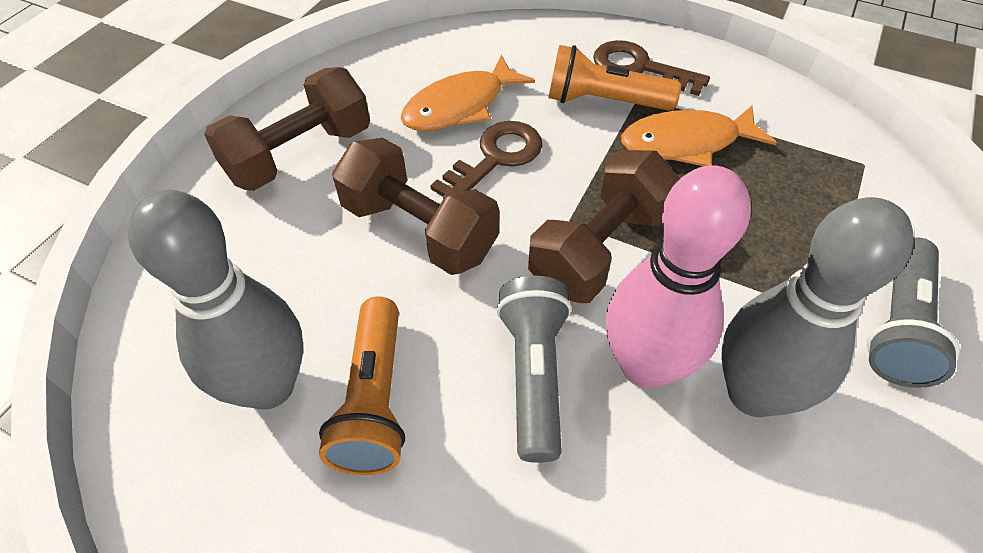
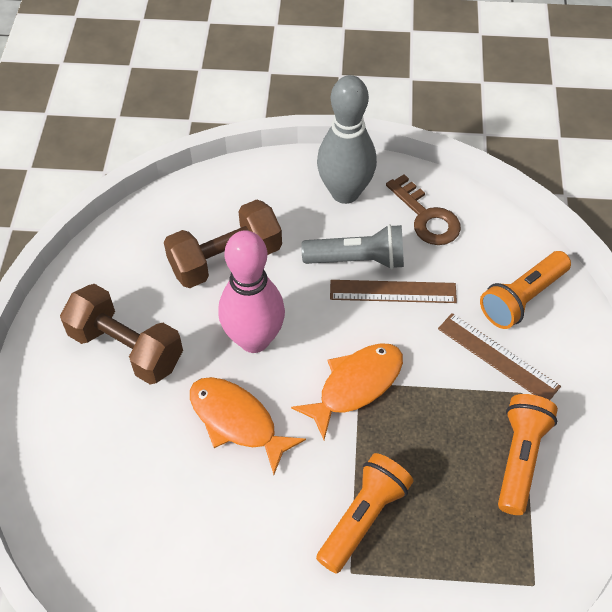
brown dumbbell: [204,67,370,191] [332,138,499,275] [528,150,680,303] = 3 -> [60,284,183,385] [164,199,282,288] = 2
brown key: [430,121,543,199] [593,40,710,96] = 2 -> [386,174,461,245] = 1
brown ruler: none = 0 -> [330,280,457,303] [438,313,561,400] = 2
grey bowling pin: [128,189,303,410] [721,197,914,417] = 2 -> [317,75,377,204] = 1
grey flashlight: [496,276,572,463] [867,237,960,388] = 2 -> [301,224,404,269] = 1
orange flashlight: [319,296,405,475] [548,45,681,111] = 2 -> [316,453,413,574] [480,251,571,329] [498,394,558,515] = 3

